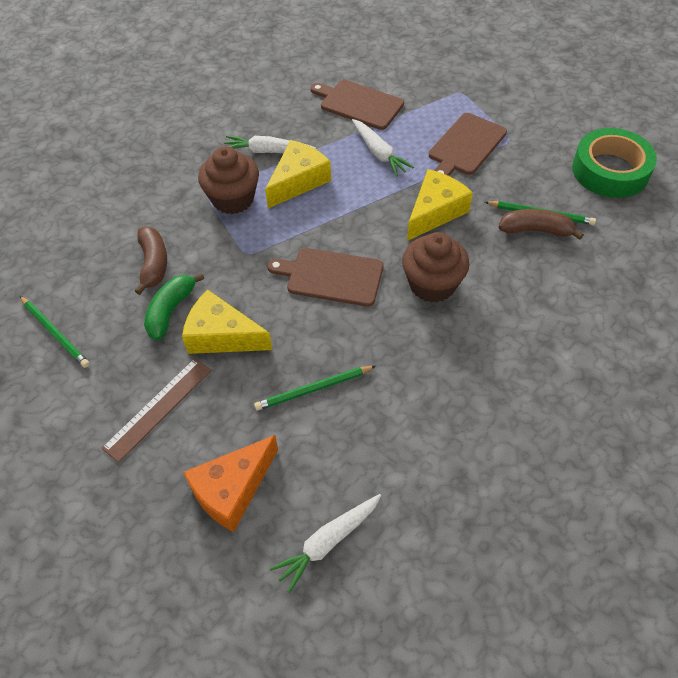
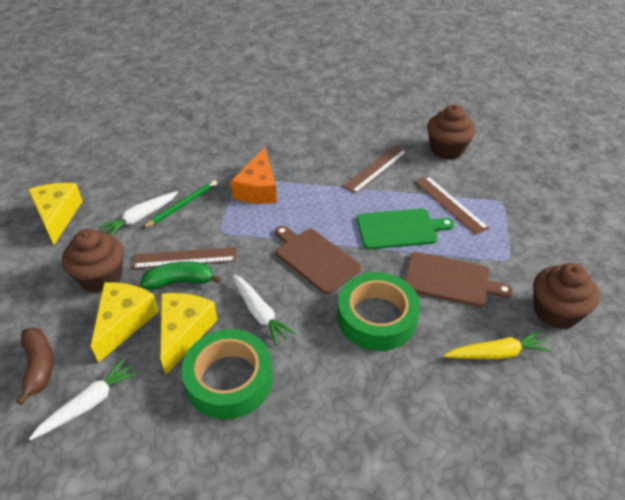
brown banana: [135,227,167,295] [499,209,584,240] = 2 -> [16,328,53,405] = 1
brown cupcake: [198,147,259,214] [402,232,469,302] = 2 -> [62,229,124,293] [427,104,476,160] [533,263,600,329] = 3
brown cutting board: [267,248,383,307] [311,80,404,130] [429,113,507,176] = 3 -> [275,226,361,294] [404,252,513,307] = 2
brown ruler: [101,358,211,463] = 1 -> [133,247,236,269] [343,146,408,194] [415,176,489,235] = 3
green cutting board: none = 0 -> [357,208,455,249] = 1
green pencil: [20,296,90,368] [254,366,376,411] [485,201,596,225] = 3 -> [143,180,217,228] = 1
green tape: [572,128,657,198] = 1 -> [182,329,273,420] [337,272,420,351] = 2
yellow carrot: none = 0 -> [444,331,551,359] = 1

